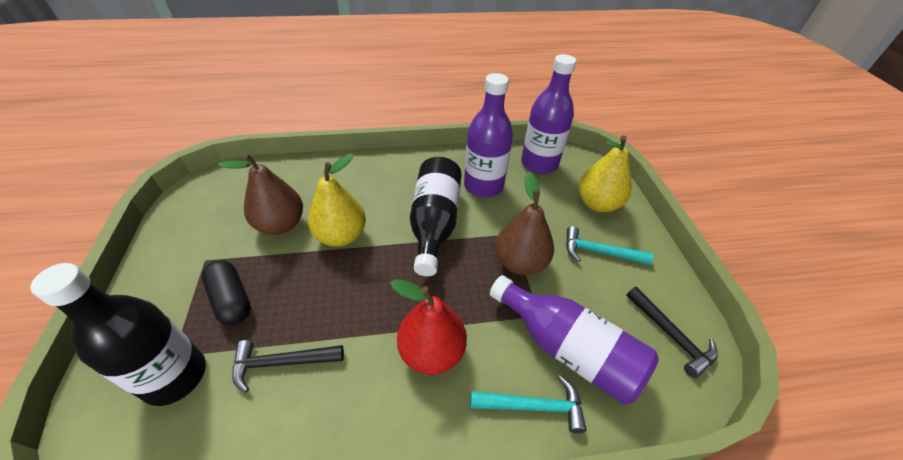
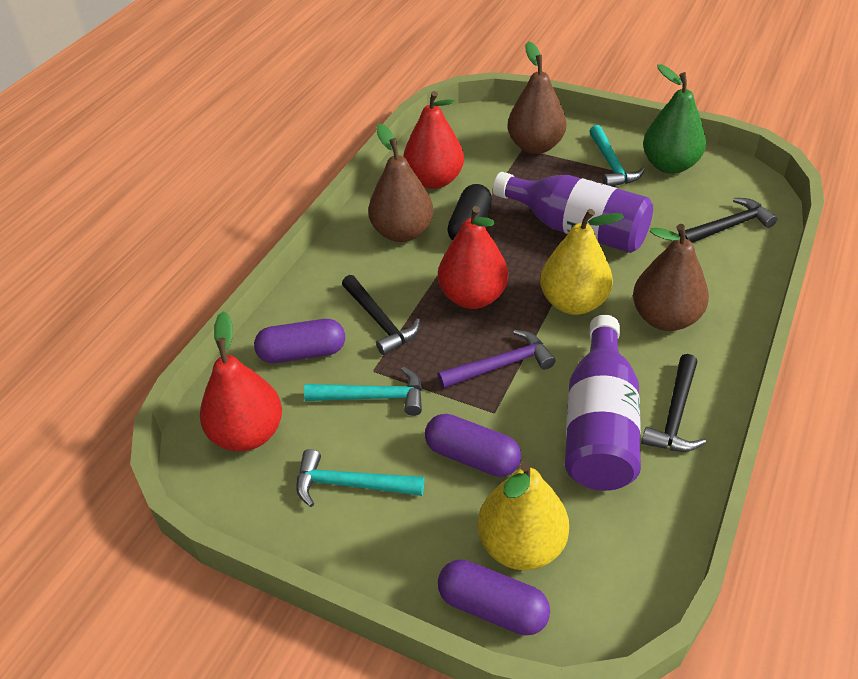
black bottle: [30,263,206,406] [410,157,462,276] = 2 -> none = 0
black hammer: [232,340,344,393] [626,287,718,378] = 2 -> [342,275,420,355] [641,354,706,452] [679,198,778,243] = 3
brown pear: [218,154,303,235] [495,172,554,275] = 2 -> [368,124,433,242] [507,41,566,154] [633,224,709,331] = 3
green pear: none = 0 -> [643,64,706,174] = 1
purple bottle: [464,73,513,198] [490,275,659,404] [521,54,576,174] = 3 -> [493,172,653,253] [565,315,641,491] = 2
purple capsule: none = 0 -> [254,319,345,363] [425,414,521,477] [438,559,550,635] = 3
purple hammer: none = 0 -> [437,330,555,389] = 1
red pear: [390,279,467,375] = 1 -> [200,311,282,452] [403,91,464,189] [438,206,508,309] = 3
turquoise hammer: [470,375,587,433] [566,226,654,265] = 2 -> [296,449,424,507] [304,367,422,416] [589,125,645,186] = 3

